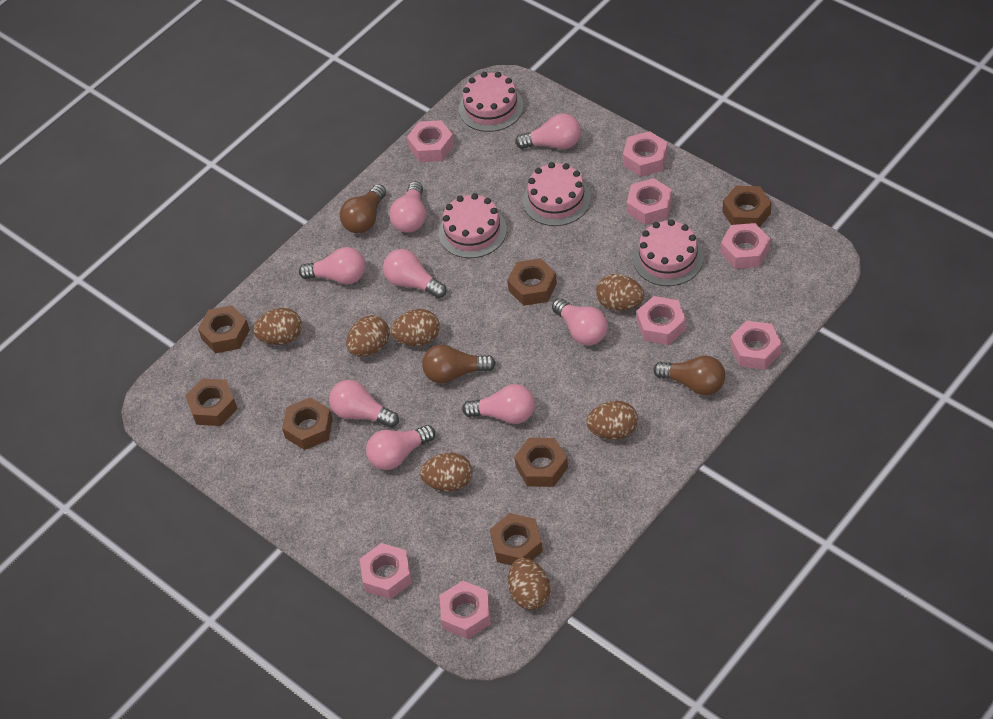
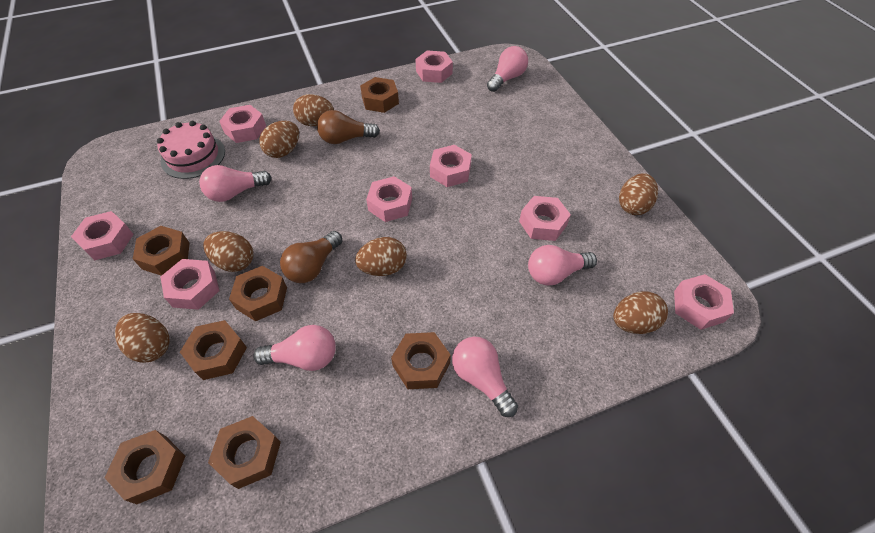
brown light bulb: [340,184,386,233] [422,345,496,384] [654,355,725,395] = 3 -> [280,231,343,283] [317,110,380,144] = 2
pink cake: [439,193,507,258] [459,72,524,132] [523,162,591,226] [633,219,704,286] = 4 -> [157,121,225,179] = 1
pink light bulb: [299,247,365,285] [329,380,399,428] [366,425,435,470] [383,249,447,298] [389,181,426,233] [462,384,535,424] [515,113,581,149] [552,298,608,345] = 8 -> [199,165,272,202] [253,325,336,371] [452,337,518,417] [487,46,528,92] [528,245,597,286] = 5

